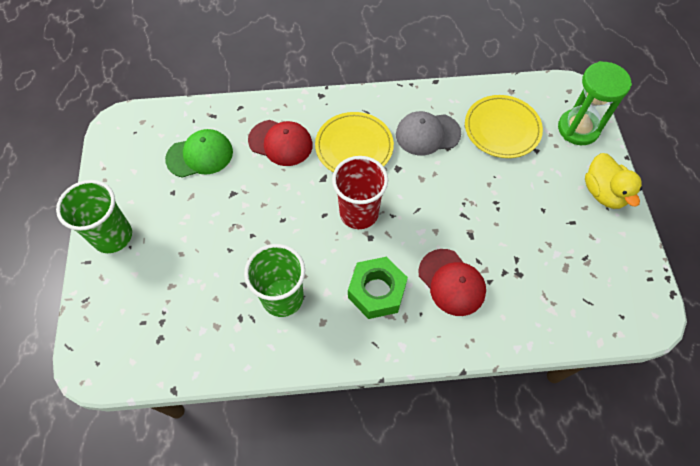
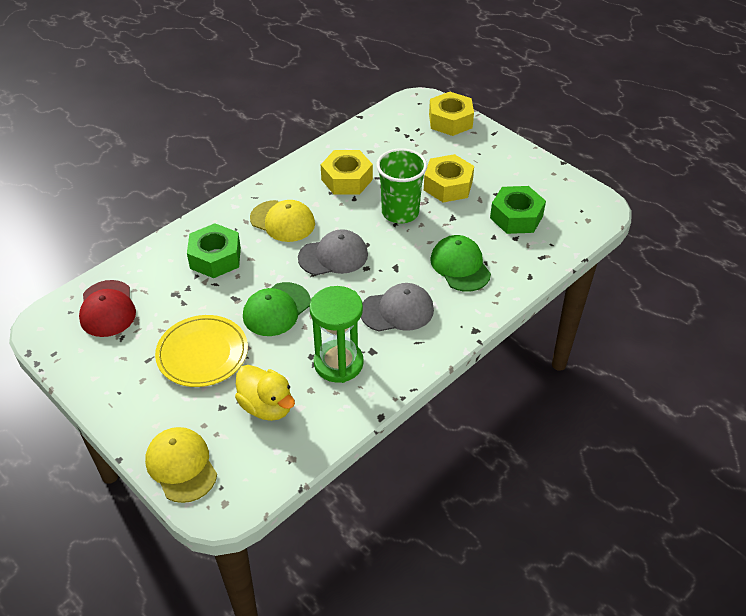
green cap: [165,129,233,178] = 1 -> [243,282,311,336] [430,235,491,292] = 2
green cup: [56,180,132,253] [244,244,305,317] = 2 -> [376,148,427,223] = 1
green nut: [348,257,408,319] = 1 -> [187,223,241,278] [490,186,546,234] = 2
grey cap: [396,111,461,155] = 1 -> [298,229,368,275] [361,283,434,331] = 2
red cap: [248,120,313,166] [419,249,486,316] = 2 -> [79,280,136,337] = 1
red cup: [332,156,388,229] = 1 -> none = 0
yellow cap: none = 0 -> [145,427,217,503] [250,200,315,242] = 2
yellow nut: none = 0 -> [321,150,373,195] [424,154,474,202] [429,92,474,136] = 3
yellow plate: [315,112,394,172] [465,95,543,158] = 2 -> [155,315,248,387] = 1

